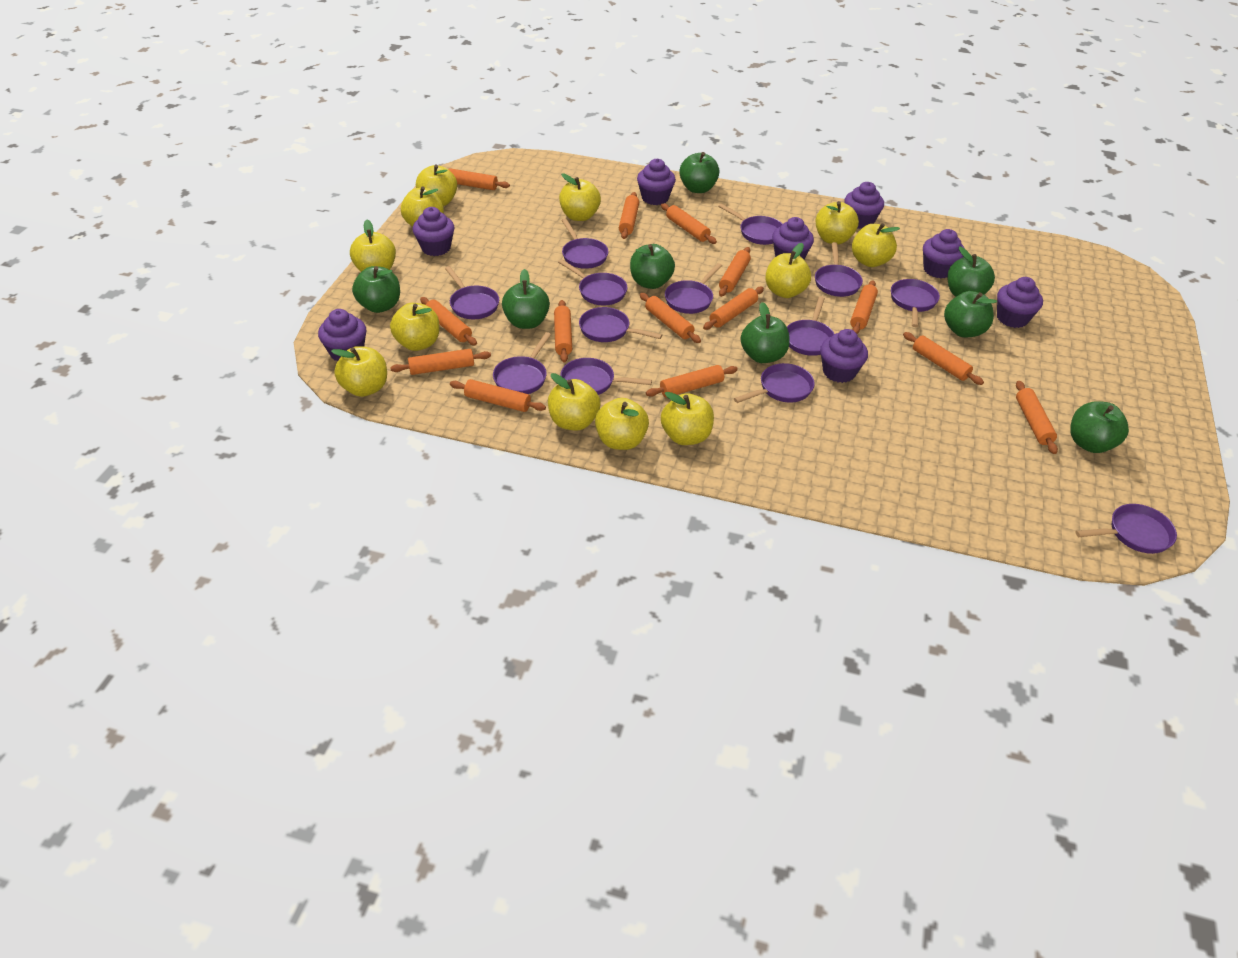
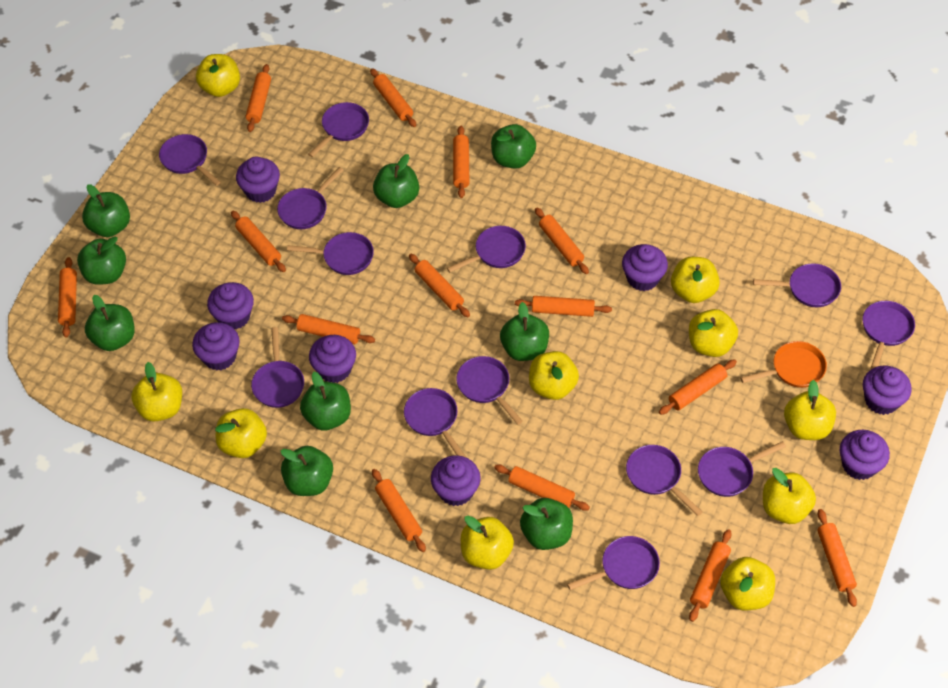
green apple: [352,266,400,313] [502,269,550,329] [630,244,675,289] [679,152,719,193] [740,302,790,363] [944,291,997,337] [947,247,995,297] [1070,401,1129,453] = 8 -> [77,237,126,285] [82,184,130,237] [85,295,135,351] [281,446,333,496] [300,372,351,431] [373,154,419,208] [491,124,536,169] [500,302,549,361] [520,498,573,550] = 9
orange pan: none = 0 -> [740,341,827,388] = 1
yellow apple: [331,346,387,397] [350,220,396,272] [390,303,439,351] [401,186,444,227] [416,165,457,206] [548,373,600,430] [559,173,601,221] [595,398,649,450] [661,392,714,445] [765,243,811,298] [816,201,859,245] [852,223,900,267] = 12 -> [131,362,182,422] [196,54,240,97] [215,408,267,458] [461,516,514,570] [529,351,579,400] [671,257,720,303] [689,309,738,357] [720,557,775,610] [763,468,816,524] [784,380,836,440] = 10

